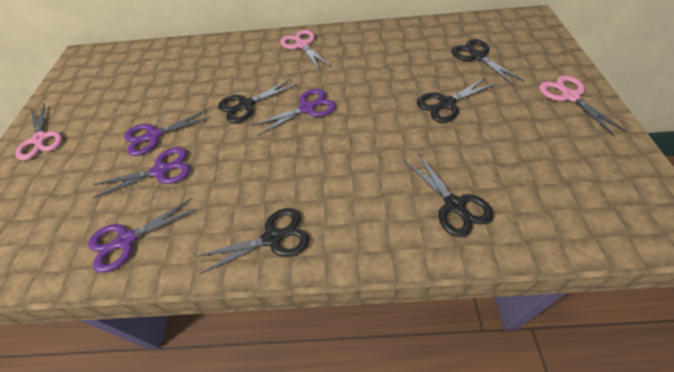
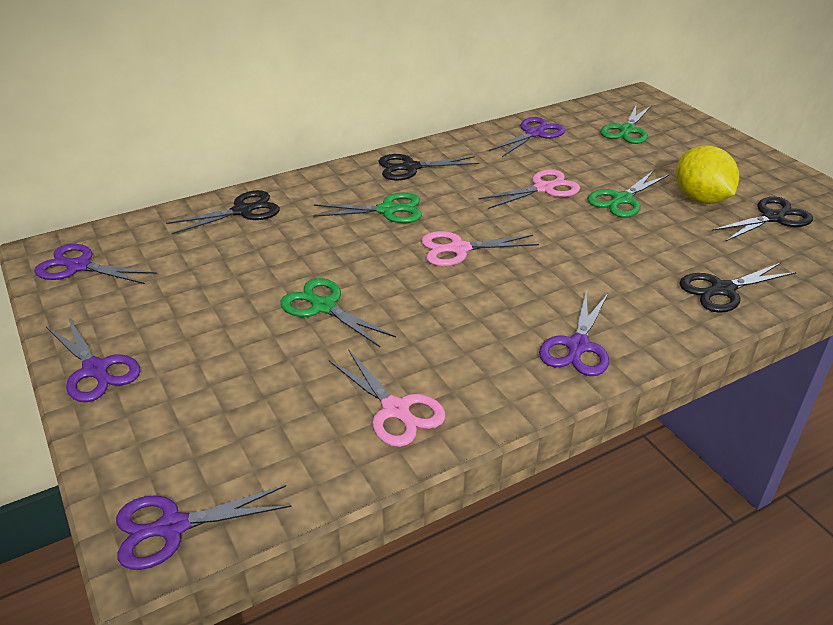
black scissors: [196,208,310,274] [218,78,297,123] [404,153,493,237] [417,77,496,123] [452,39,524,85] = 5 -> [166,190,280,234] [378,154,479,181] [679,263,797,312] [711,197,813,242] = 4
green scissors: none = 0 -> [280,278,396,347] [313,193,422,223] [587,170,669,218] [600,105,651,144] = 4
purple scissors: [88,198,197,273] [93,147,190,198] [124,109,211,156] [251,88,336,135] = 4 -> [34,244,157,284] [46,317,141,402] [116,485,292,570] [489,117,566,157] [539,291,609,376] = 5
yellow lemon: none = 0 -> [676,145,739,204] = 1

